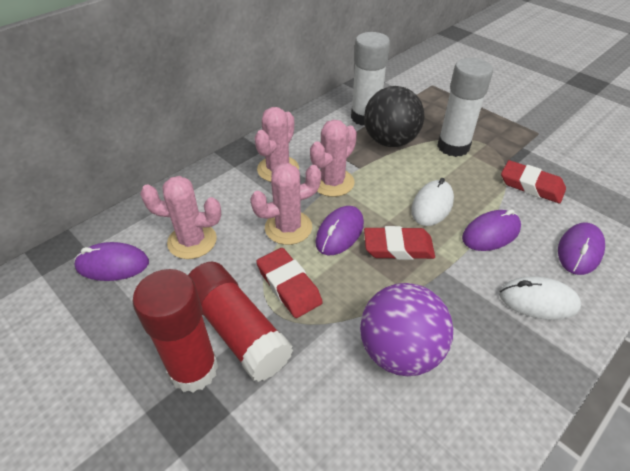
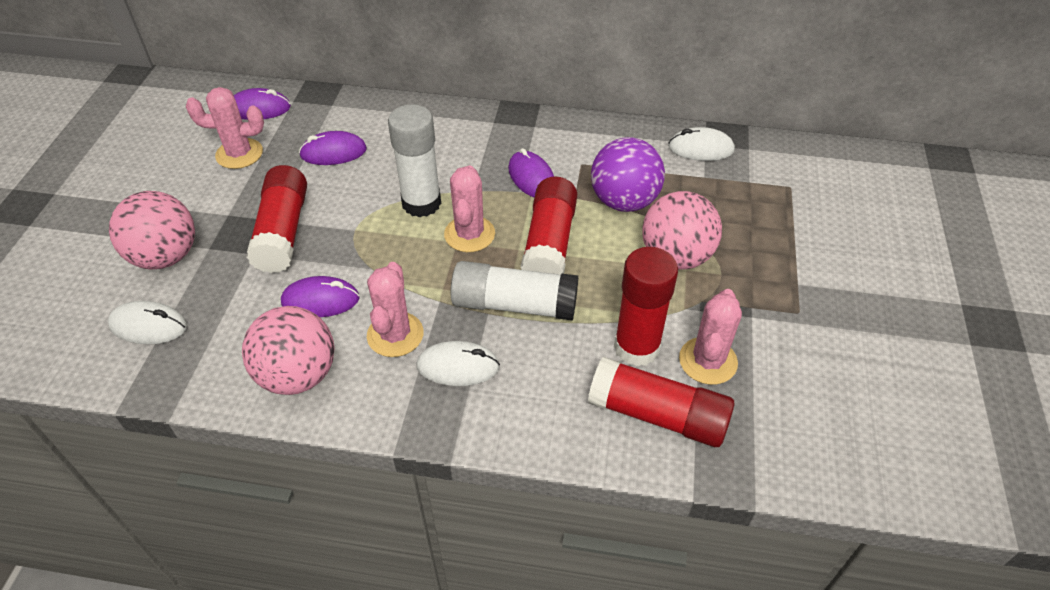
black ball: [364,86,424,147] = 1 -> none = 0
pink ball: none = 0 -> [109,191,195,269] [242,306,335,395] [642,191,722,270] = 3
red eraser: [256,248,323,318] [364,226,435,260] [501,160,566,204] = 3 -> none = 0
red glue stick: [132,269,218,393] [188,261,293,382] = 2 -> [246,165,307,273] [520,177,577,274] [588,357,734,447] [614,247,678,367] = 4
white mouse: [411,178,454,226] [499,276,581,320] = 2 -> [108,301,187,344] [416,341,500,386] [668,127,735,161] = 3

